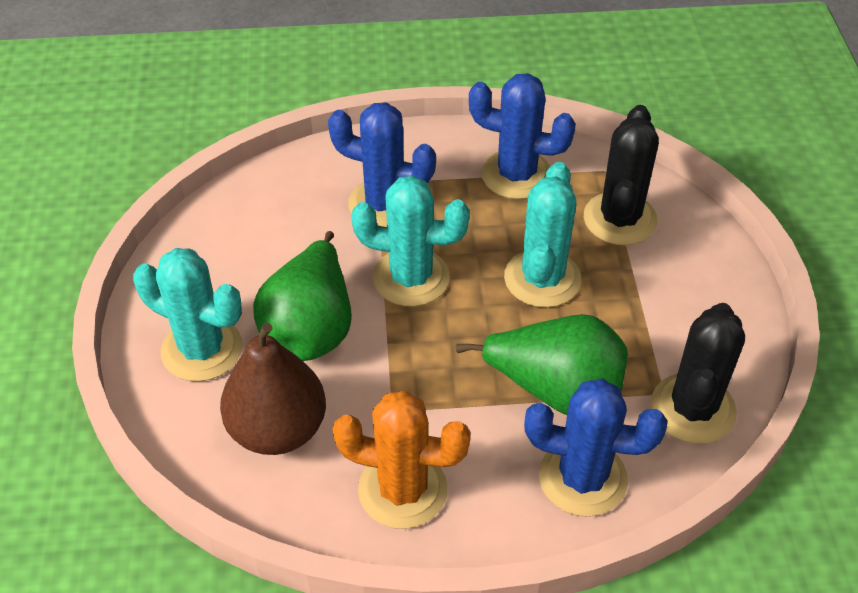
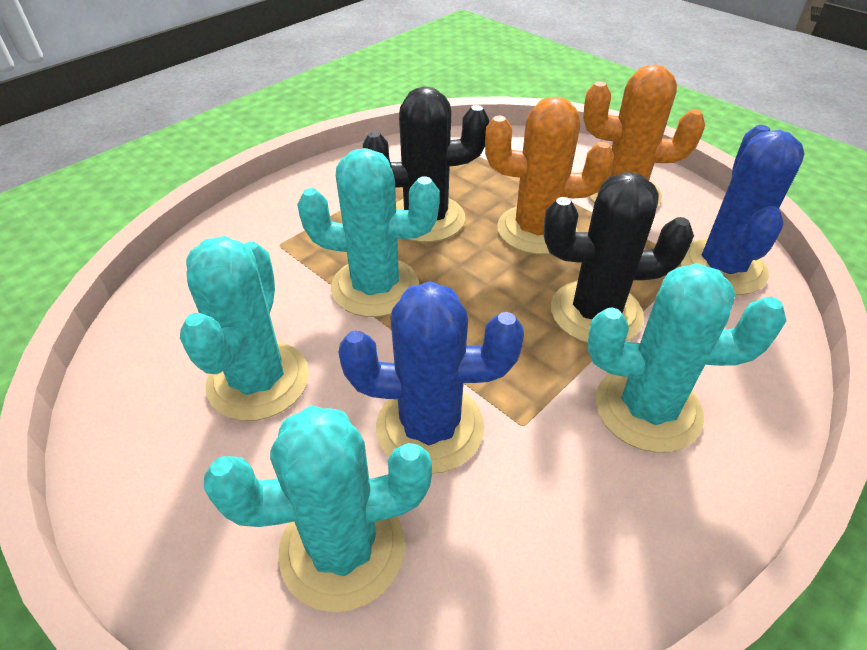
blue cactus: [328,102,436,227] [469,73,576,199] [524,379,668,517] = 3 -> [338,281,524,473] [681,125,805,295] = 2
brown pear: [220,323,326,455] = 1 -> none = 0
green pear: [253,231,352,361] [456,314,628,415] = 2 -> none = 0
orange cactus: [333,391,471,529] = 1 -> [485,96,614,255] [583,64,705,207] = 2
turquoise cactus: [133,248,243,382] [351,175,470,306] [504,162,581,308] = 3 -> [180,236,309,421] [204,406,432,612] [297,148,440,317] [588,263,787,453] = 4

